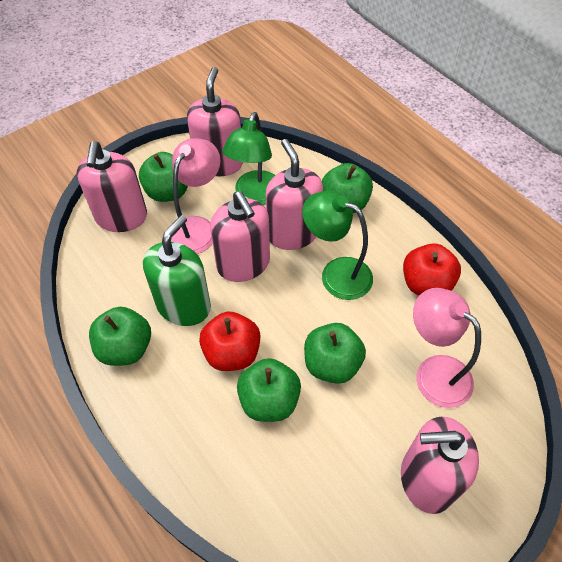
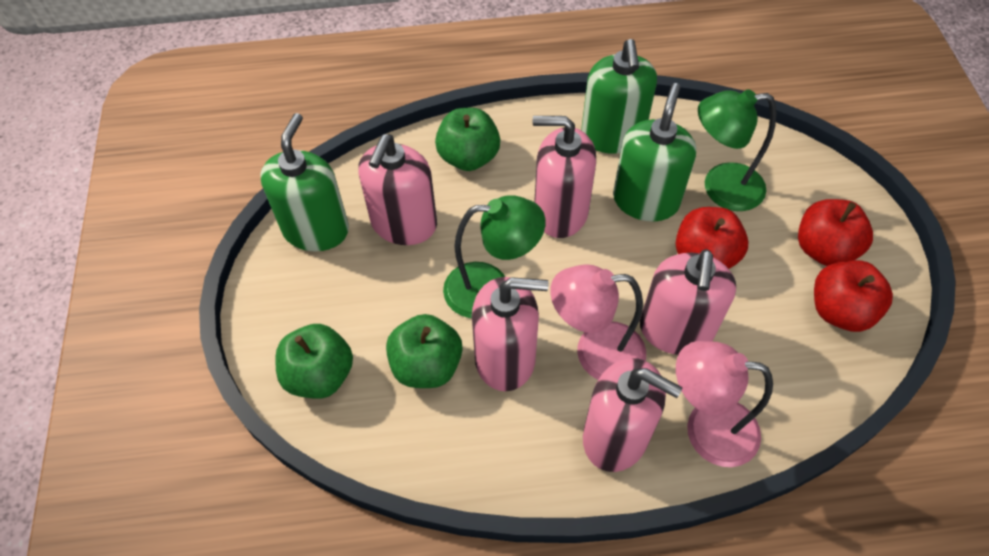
green apple: [89,307,151,366] [139,152,188,202] [237,358,301,422] [304,323,366,384] [322,163,373,213] = 5 -> [275,324,353,399] [386,314,462,388] [435,108,500,171] = 3
green soap dispenser: [143,215,211,326] = 1 -> [260,113,349,252] [581,39,657,154] [613,83,696,221] = 3
red apple: [199,312,260,371] [403,243,461,296] = 2 -> [676,207,749,269] [798,199,873,266] [814,260,893,332] = 3

